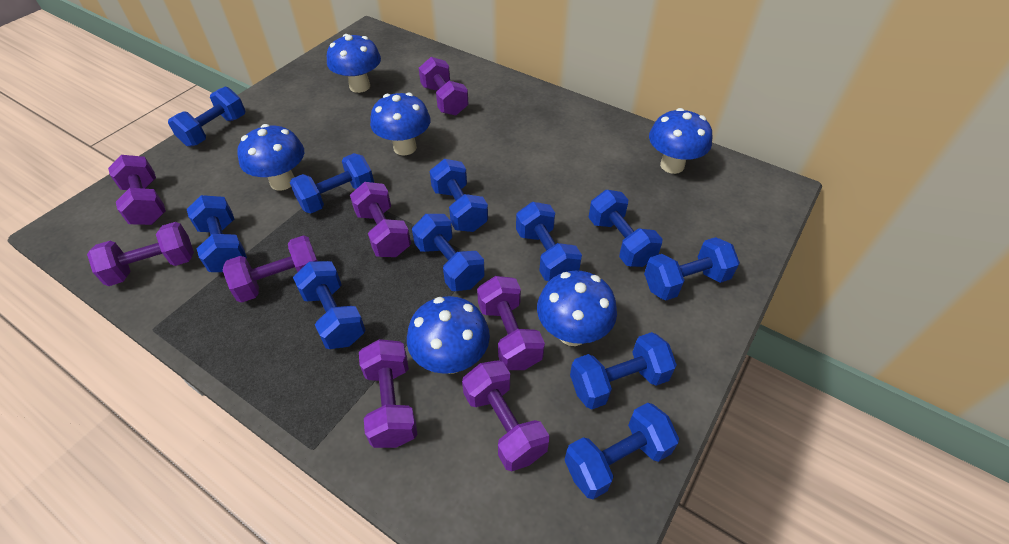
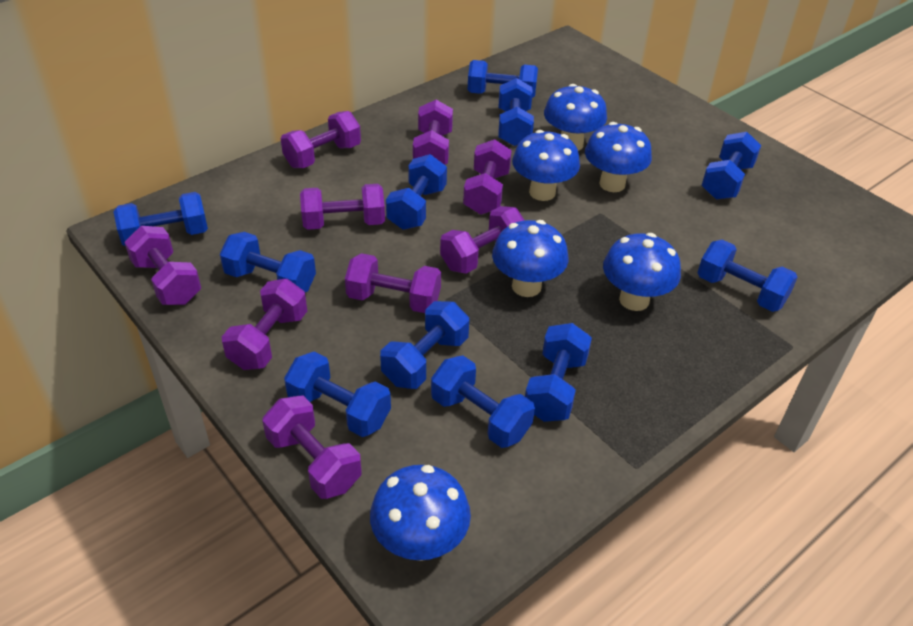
purple dumbbell: [87,222,194,286] [108,155,166,225] [223,235,318,303] [350,182,411,257] [359,339,418,448] [419,57,468,116] [462,360,549,471] [477,276,545,370] = 8 -> [124,226,201,305] [222,279,307,370] [262,396,362,499] [281,111,361,168] [300,184,385,230] [345,253,441,313] [413,100,453,165] [440,206,525,274] [463,139,512,215] = 9

